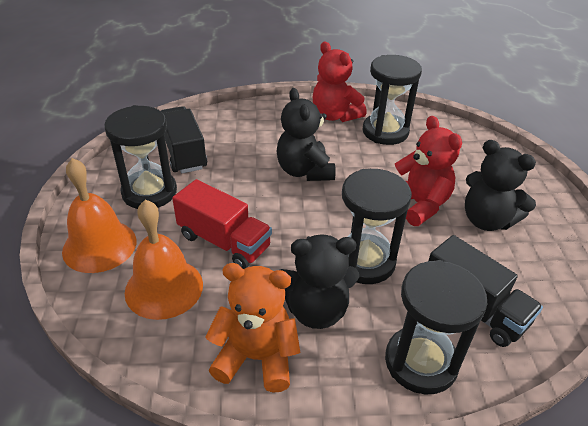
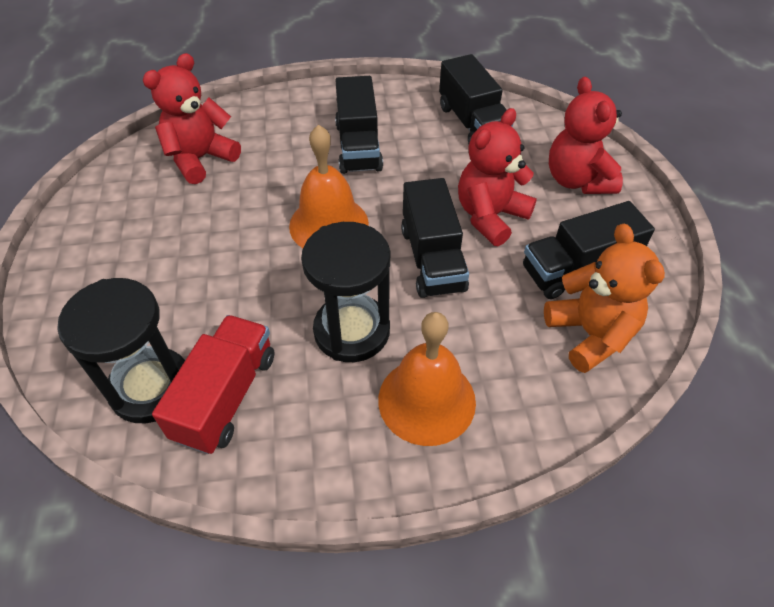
black hourglass: [104,105,177,209] [342,169,412,284] [362,55,422,145] [385,260,487,395] = 4 -> [57,278,185,423] [301,222,390,362] = 2
black teddy bear: [277,88,336,181] [280,234,359,329] [465,140,536,231] = 3 -> none = 0
black truck: [161,106,207,173] [428,235,543,347] = 2 -> [335,76,383,174] [401,178,469,298] [439,54,513,144] [523,201,655,299] = 4
red teddy bear: [313,41,367,122] [395,116,462,226] = 2 -> [143,53,241,184] [458,108,537,246] [549,77,623,194] = 3

